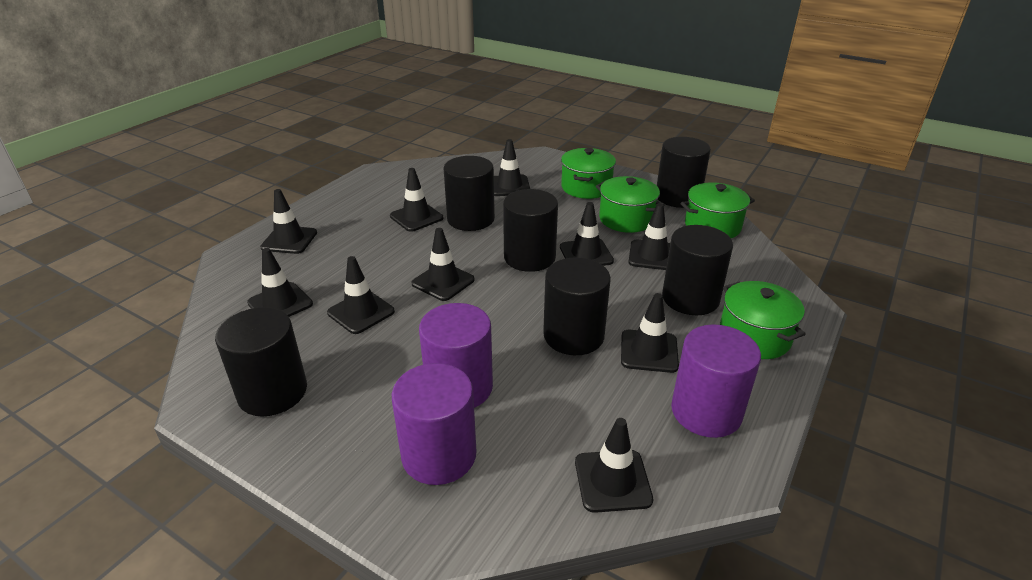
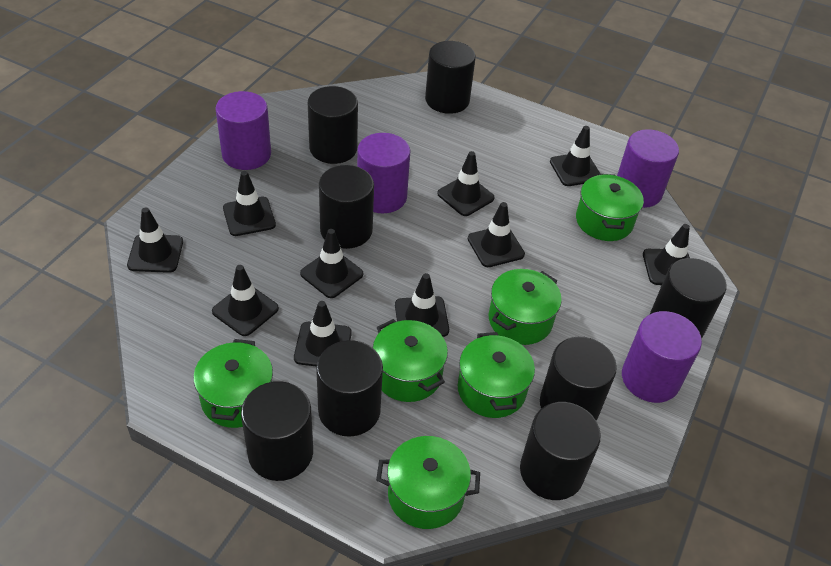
black cylinder: [215,307,307,417] [444,156,495,231] [503,189,558,272] [543,257,611,355] [657,137,711,208] [662,225,733,315] = 6 -> [241,381,313,481] [308,86,358,164] [316,340,383,437] [319,165,374,249] [425,41,476,114] [520,402,601,500] [540,337,617,420] [650,258,727,339] = 8
green pot: [561,148,616,199] [596,176,665,233] [680,182,755,238] [720,281,806,359] = 4 -> [193,339,273,428] [373,319,448,402] [376,436,480,529] [458,332,535,418] [489,269,562,345] [576,174,644,241] = 6
purple cylinder: [392,363,477,485] [419,303,493,408] [671,324,761,438] = 3 -> [216,91,271,170] [357,133,410,213] [617,129,679,208] [622,311,702,403] = 4

